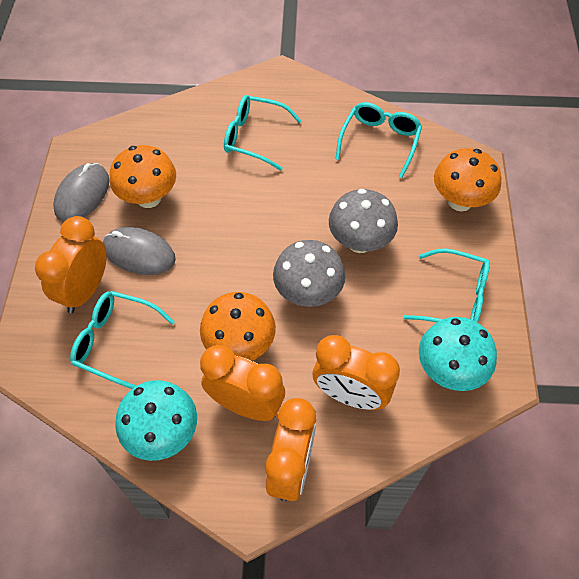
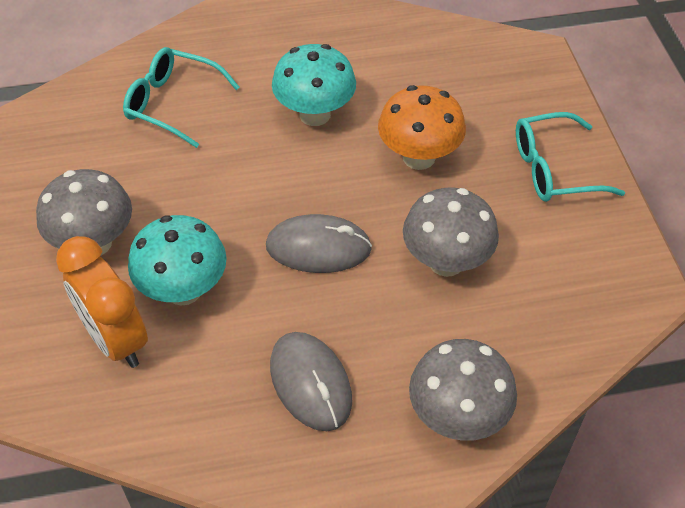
grey mushroom: [273,240,346,307] [329,189,398,253] = 2 -> [36,169,132,256] [403,187,499,277] [409,339,517,441] = 3
orange clock: [35,216,107,313] [200,345,285,421] [266,398,316,501] [313,335,400,410] = 4 -> [56,236,148,368] = 1
orange mushroom: [110,145,176,208] [200,292,276,361] [434,148,501,212] = 3 -> [378,85,466,170] = 1
turquoise glasses: [70,291,175,389] [224,95,302,171] [336,102,422,178] [403,248,490,323] = 4 -> [123,47,240,148] [516,112,625,202] = 2

